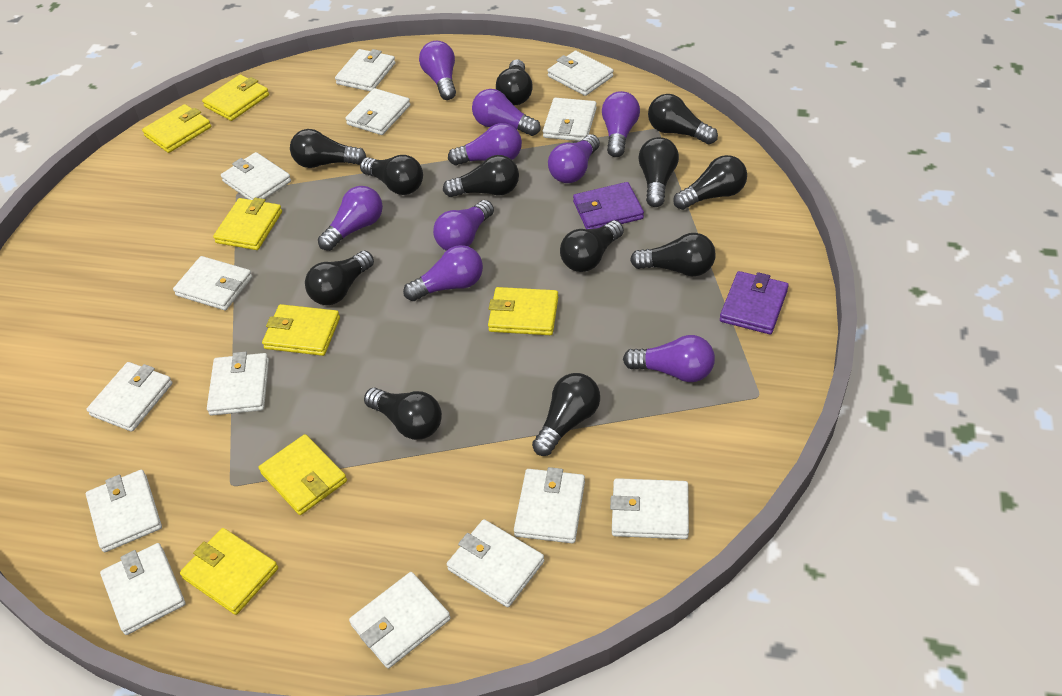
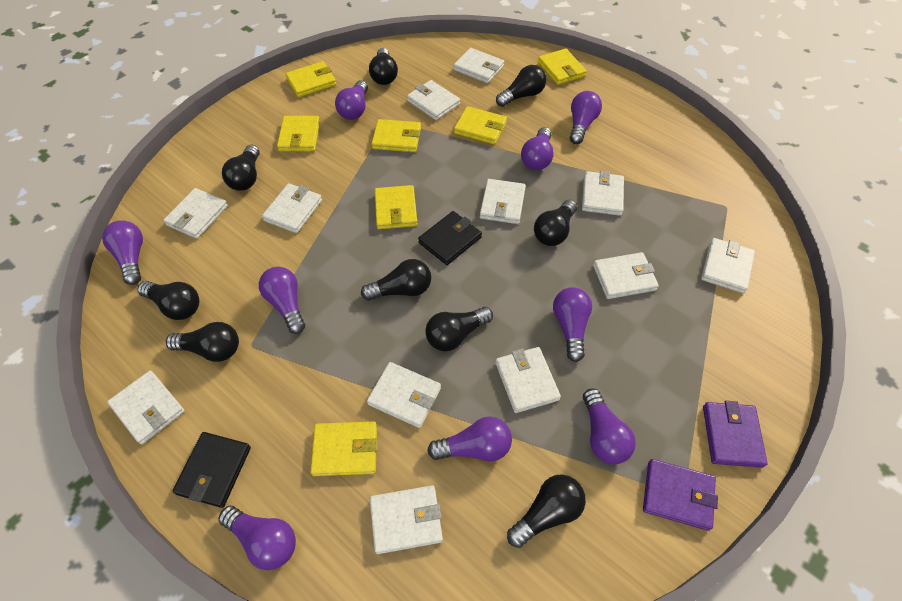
black light bulb: [290,129,367,168] [305,250,374,305] [360,155,423,195] [364,388,442,440] [443,155,519,197] [496,59,533,106] [532,373,600,456] [560,220,624,272] [630,233,715,277] [638,137,679,207] [648,94,718,144] [673,155,747,210] = 12 -> [138,281,199,320] [166,322,239,362] [222,145,260,191] [361,259,431,301] [369,48,398,85] [425,307,493,351] [496,65,546,107] [507,474,586,548] [534,199,577,246] = 9
black wallet: none = 0 -> [173,432,251,508] [418,211,482,265] = 2
white wallet: [86,470,162,552] [87,362,172,432] [100,543,186,635] [173,256,253,310] [207,352,269,416] [221,152,291,200] [335,49,396,92] [345,88,410,135] [349,572,451,669] [447,519,544,607] [514,467,585,543] [543,98,597,141] [547,51,613,96] [610,478,689,539] = 14 -> [107,371,184,444] [163,188,228,239] [262,183,322,233] [367,362,441,428] [370,485,443,554] [407,80,460,120] [454,48,504,83] [480,179,526,224] [495,347,561,413] [582,171,624,216] [593,252,659,299] [701,238,755,293] = 12

